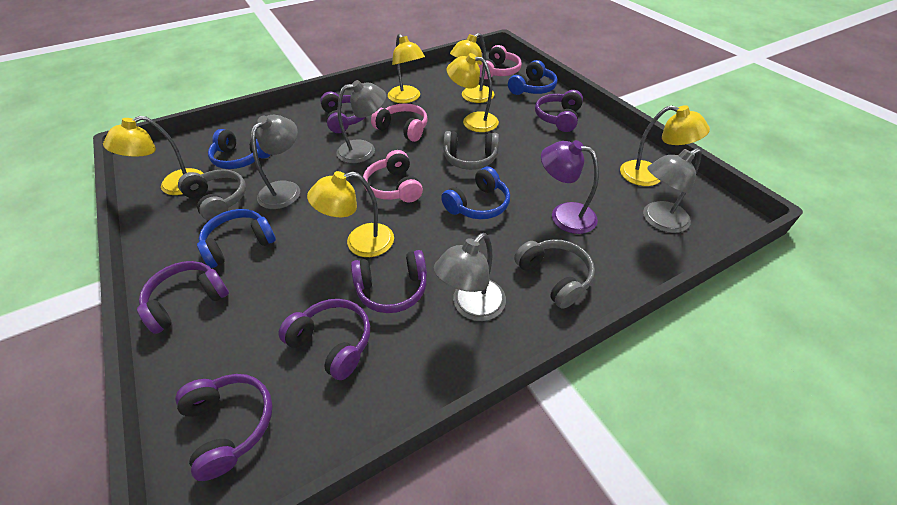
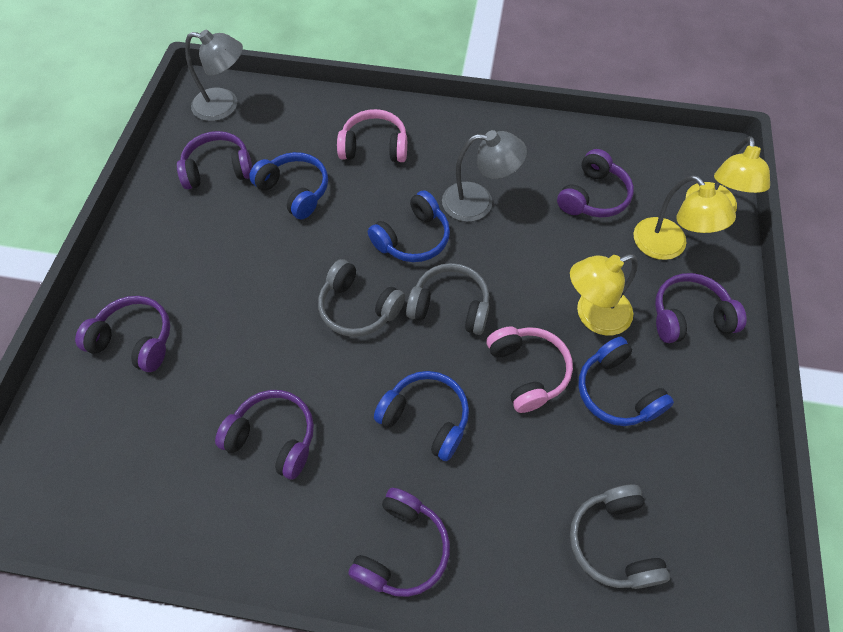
grey lamp: [251,115,300,209] [337,80,386,163] [434,233,506,321] [643,148,702,233] = 4 -> [185,30,243,121] [442,130,527,222] = 2
pink headphones: [363,150,423,202] [371,103,428,142] [478,45,522,79] = 3 -> [337,109,407,162] [486,326,573,413] = 2
purple lamp: [541,140,599,234] = 1 -> none = 0
yellow lamp: [103,116,204,195] [307,171,394,257] [388,34,425,103] [447,53,499,132] [450,33,494,103] [620,105,710,186] = 6 -> [570,254,638,336] [634,175,736,260] [686,136,770,212] = 3

